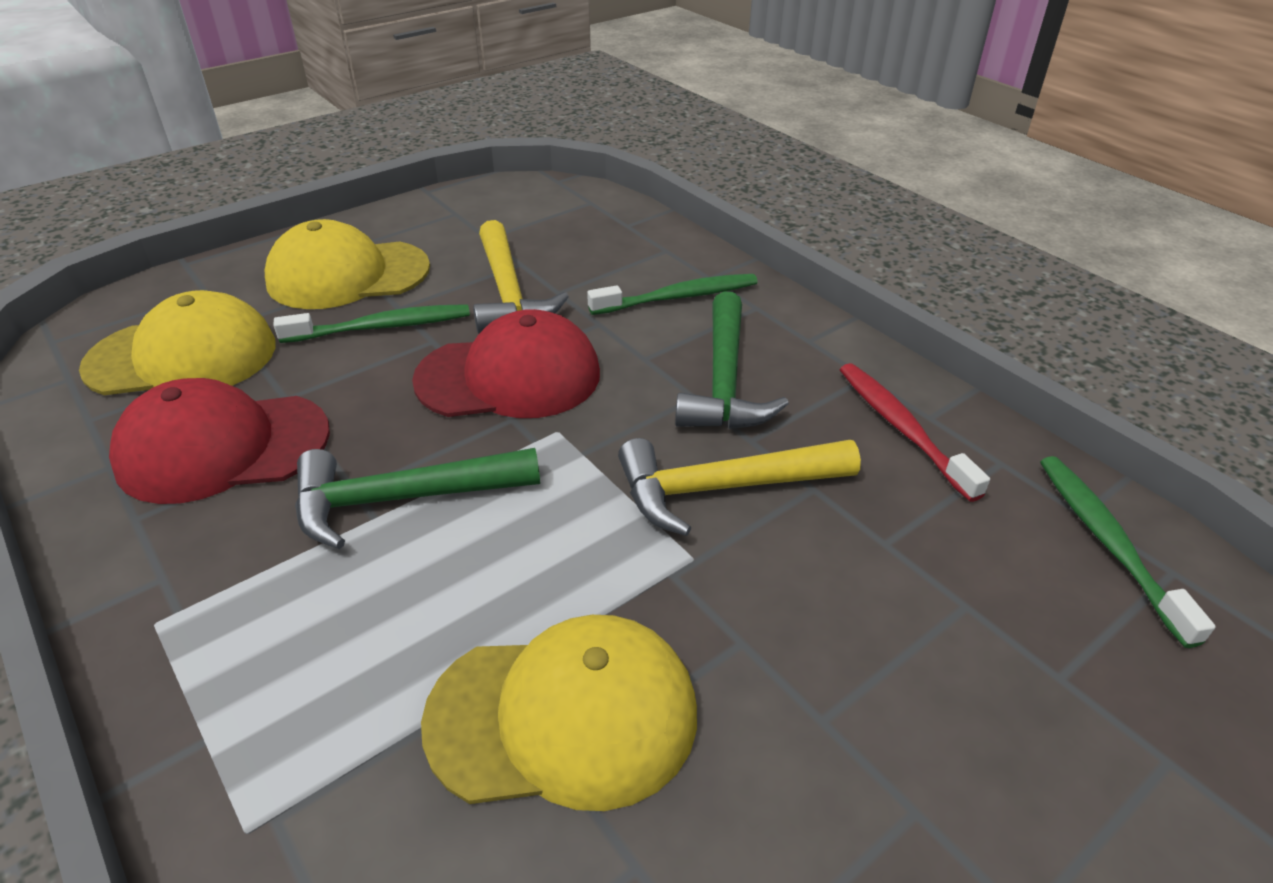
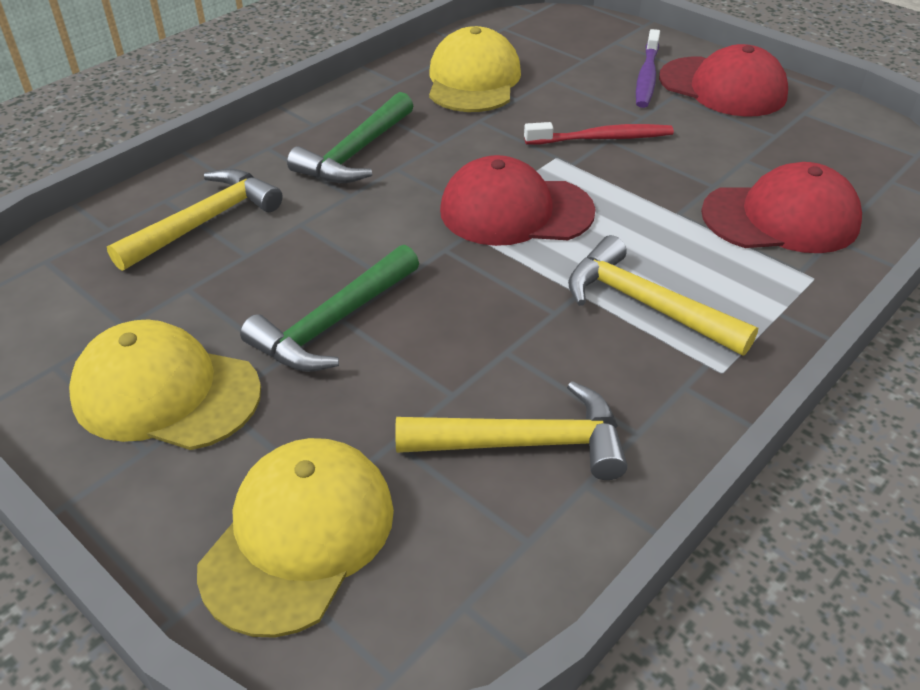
green toothbrush: [273,304,470,343] [587,274,758,315] [1040,456,1216,648] = 3 -> none = 0
purple toothbrush: none = 0 -> [636,29,660,108] = 1
red cap: [109,378,330,504] [412,309,600,418] = 2 -> [440,155,595,246] [659,44,788,117] [701,162,862,253] = 3
yellow hammer: [473,220,569,334] [618,438,861,536] = 2 -> [107,168,283,271] [395,381,627,480] [568,235,758,356] = 3

